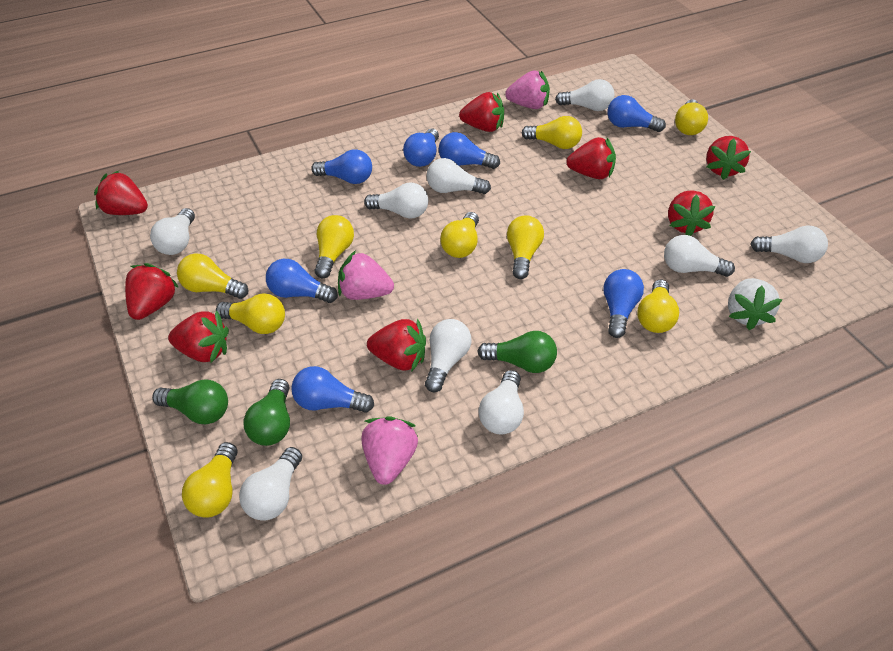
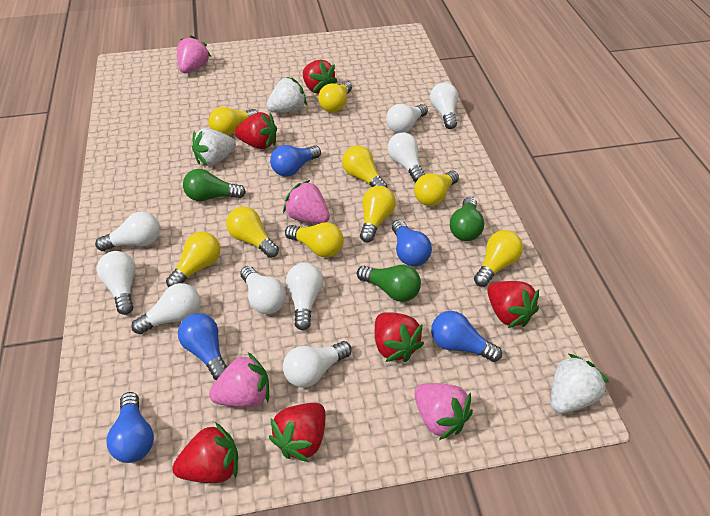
blue light bulb: [266,259,338,303] [291,366,374,413] [311,149,372,184] [403,129,439,167] [439,132,500,169] [603,269,644,338] [607,95,666,132] = 7 -> [107,392,154,463] [178,313,227,380] [270,145,321,177] [392,220,432,266] [431,311,502,362] = 5
pink strawberry: [338,250,394,300] [361,417,418,485] [505,70,550,109] = 3 -> [177,35,211,73] [209,352,269,407] [283,180,330,224] [414,383,473,440] = 4
red strawberry: [94,171,148,215] [125,263,179,320] [168,310,229,363] [367,318,426,372] [459,92,504,132] [566,137,616,179] [668,190,715,236] [706,136,751,180] = 8 -> [172,422,238,483] [235,112,277,149] [269,403,325,462] [303,60,338,94] [375,312,424,362] [487,281,539,328] = 6
white strawberry: [728,278,782,330] = 1 -> [192,128,236,166] [266,77,307,113] [551,354,609,413] = 3

